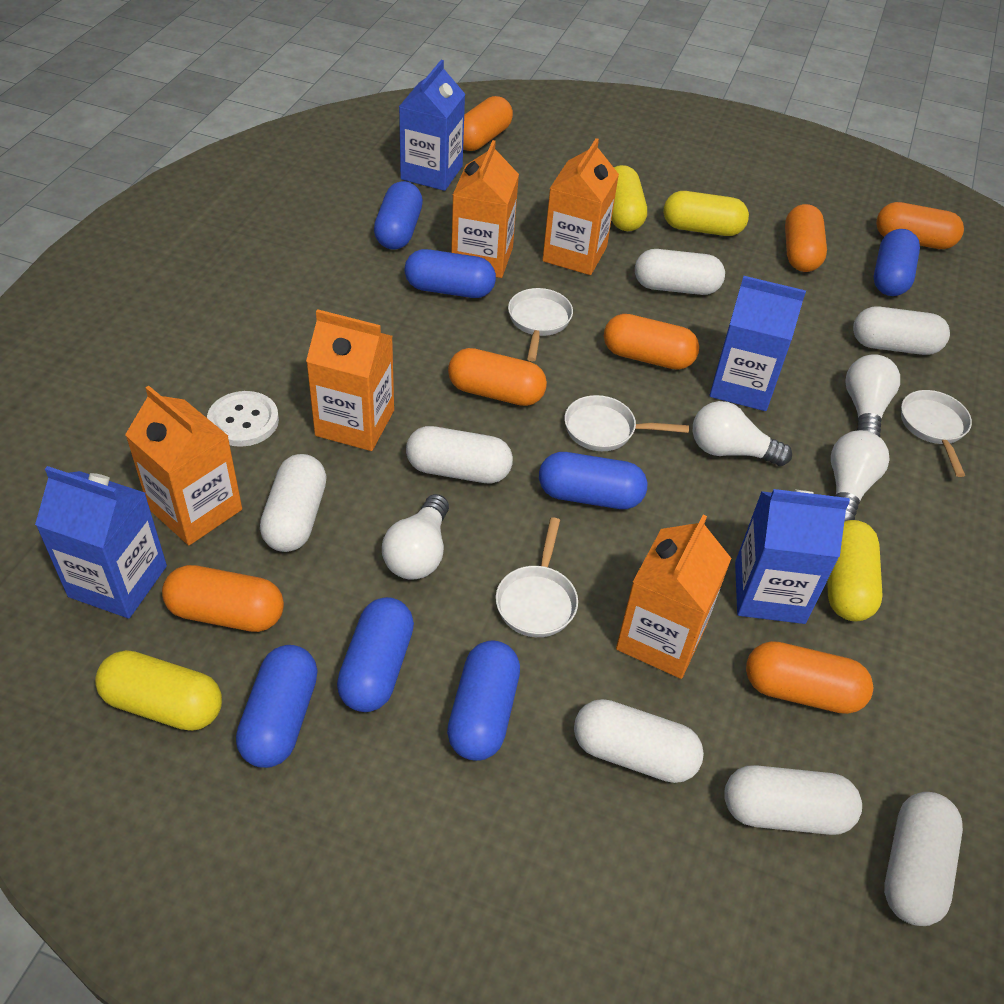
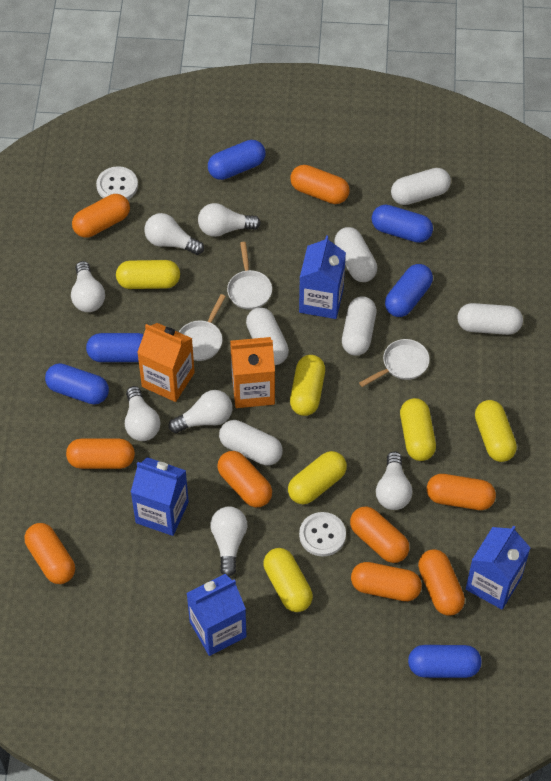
blue capsule: [236,645,318,768] [337,597,414,712] [374,181,423,249] [405,249,496,298] [447,640,520,761] [539,452,647,509] [874,229,920,296] = 7 -> [45,363,109,405] [86,333,144,362] [208,140,265,180] [372,204,433,243] [385,264,433,317] [408,645,482,678] = 6
orange capsule: [162,565,284,632] [448,348,547,406] [463,96,513,151] [604,314,699,370] [746,641,873,714] [785,204,827,272] [876,202,964,249] = 7 -> [25,523,75,584] [66,439,135,469] [72,194,130,238] [217,451,272,507] [290,165,350,204] [350,506,409,563] [351,562,422,601] [418,549,465,616] [427,474,496,510] = 9
orange carton: [125,386,242,545] [306,309,394,451] [451,140,519,278] [542,138,619,275] [616,515,731,679] = 5 -> [137,323,195,402] [230,337,275,408] = 2
white button: [207,391,279,447] = 1 -> [96,166,138,200] [299,512,346,557] = 2
white capsule: [260,454,327,552] [406,426,513,483] [574,699,704,783] [635,249,725,295] [724,765,862,835] [853,306,950,355] [884,792,963,926] = 7 -> [219,420,283,466] [246,307,289,365] [334,227,377,282] [342,296,376,356] [391,168,451,205] [457,303,523,335] = 6
white light bulb: [382,494,449,579] [693,401,792,466] [831,430,890,521] [845,354,900,437] = 4 -> [71,261,105,312] [125,386,160,441] [144,213,204,255] [169,390,232,433] [198,203,261,237] [210,506,247,577] [376,452,412,510] = 7
white pan: [496,517,578,637] [508,288,573,361] [564,395,689,451] [901,390,972,477] = 4 -> [179,294,226,361] [227,242,272,310] [359,339,430,387] = 3
yellow capsule: [95,650,222,731] [611,165,647,231] [664,191,749,236] [827,520,882,621] = 4 -> [116,260,180,289] [263,548,313,612] [288,451,347,504] [290,355,325,416] [400,398,436,461] [475,400,517,462] = 6

